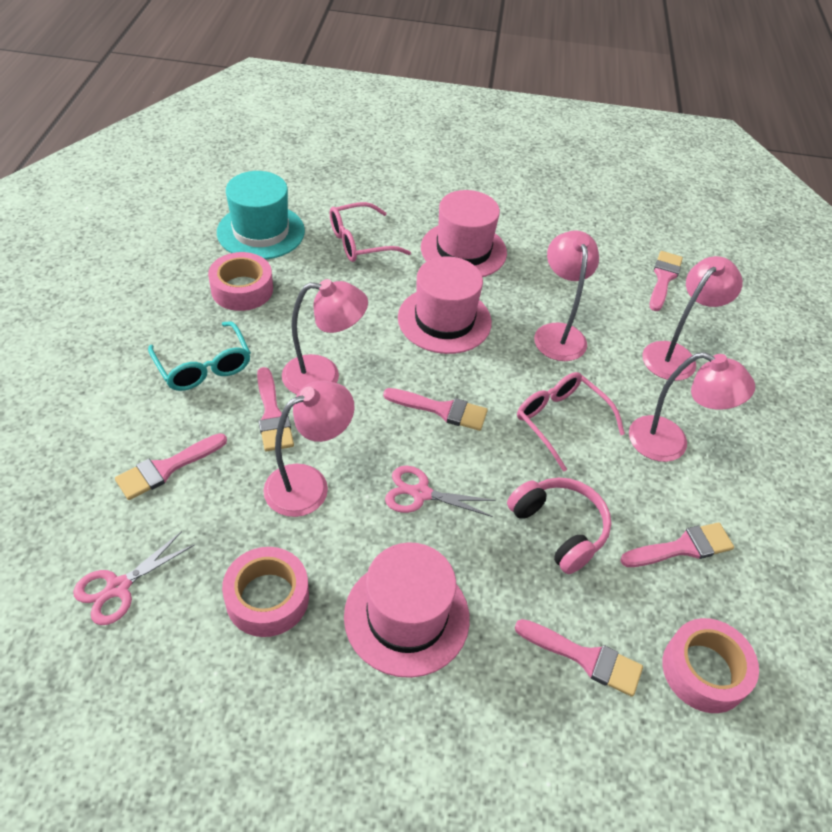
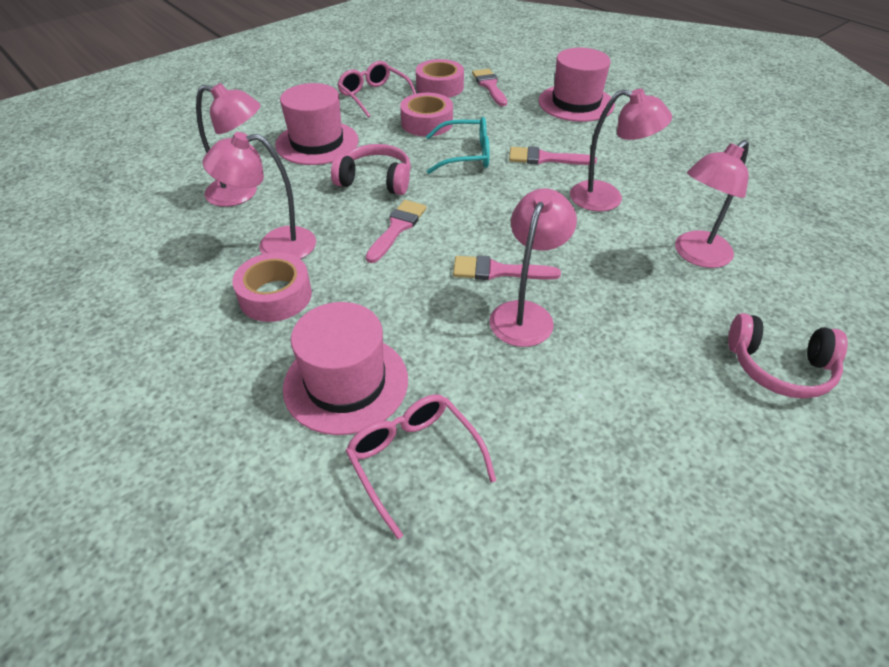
pink brush: [115,433,227,500] [257,367,294,452] [383,388,488,431] [515,619,643,697] [620,522,734,567] [650,251,683,311] = 6 -> [366,200,427,263] [453,255,561,280] [472,69,507,106] [509,146,597,165] = 4
pink headphones: [507,478,611,574] = 1 -> [331,144,411,195] [728,313,848,399] = 2
pink scissors: [73,531,195,625] [385,466,496,517] = 2 -> none = 0
turquoise hat: [217,171,305,259] = 1 -> none = 0

